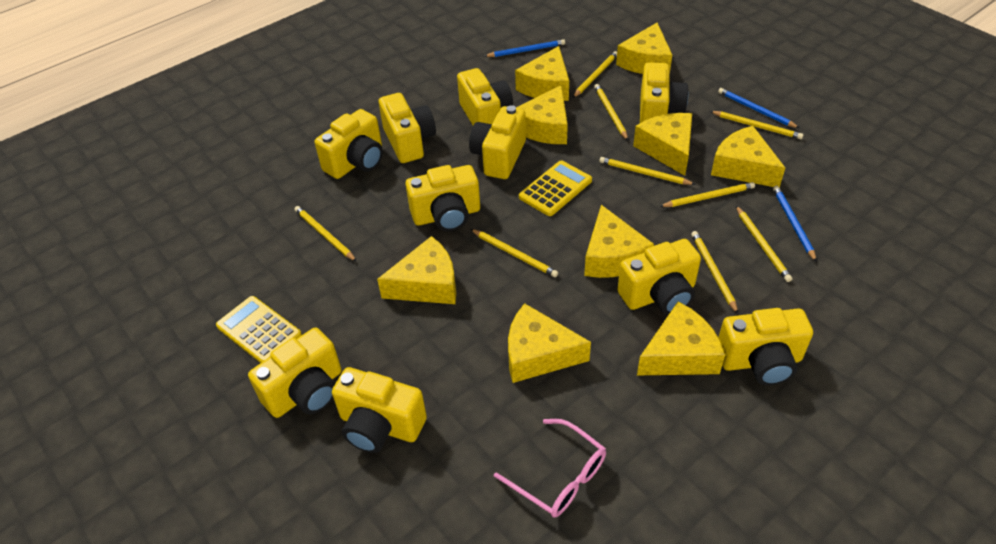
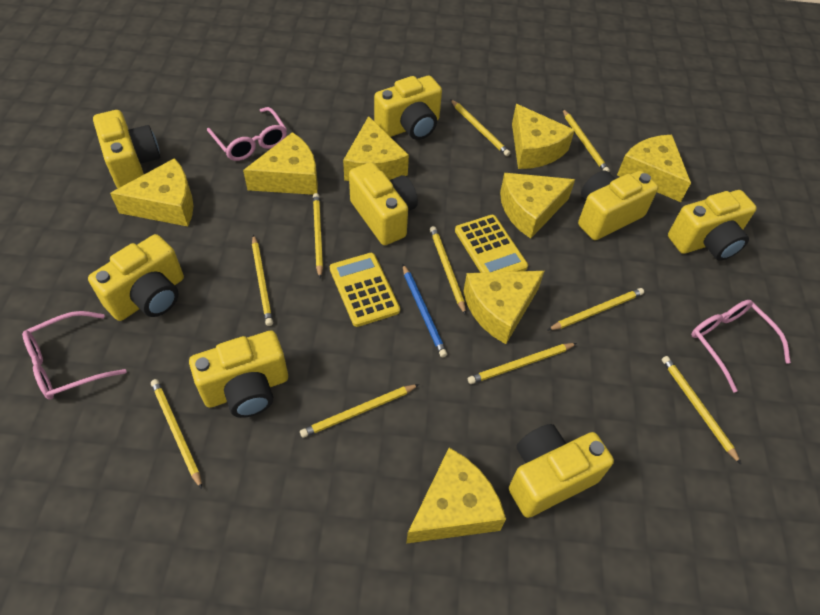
blue pencil: [485,39,565,57] [718,88,799,128] [773,186,817,262] = 3 -> [403,265,447,357] = 1
pink glasses: [494,419,606,517] = 1 -> [22,311,127,400] [207,107,287,161] [691,300,791,392] = 3
yellow camera: [248,328,342,418] [315,109,383,179] [332,367,427,453] [379,93,436,163] [405,165,480,231] [457,68,513,125] [469,105,526,179] [617,239,701,315] [640,62,688,123] [718,308,813,386] = 10 -> [88,234,184,321] [93,110,160,188] [189,330,288,418] [349,162,418,245] [374,76,442,140] [509,424,614,518] [578,170,658,240] [668,190,757,261] = 8
yellow cheese: [377,236,456,304] [508,303,591,383] [515,46,569,101] [516,85,568,144] [584,205,654,278] [616,22,672,75] [633,113,692,176] [637,301,725,375] [711,126,785,188] = 9 -> [110,158,193,226] [243,132,318,195] [343,116,409,181] [406,448,506,544] [463,271,544,344] [500,173,575,239] [512,104,575,169] [617,135,691,202] = 8
yellow pencil: [294,206,357,262] [471,229,558,277] [573,51,617,98] [594,84,628,141] [599,157,696,185] [659,182,755,207] [691,231,738,314] [710,111,803,139] [736,206,792,282] = 9 -> [151,379,202,489] [252,235,273,326] [300,384,419,438] [313,193,323,278] [430,226,466,315] [450,99,510,156] [468,343,577,384] [548,288,644,330] [562,109,610,172] [662,356,741,464] = 10

